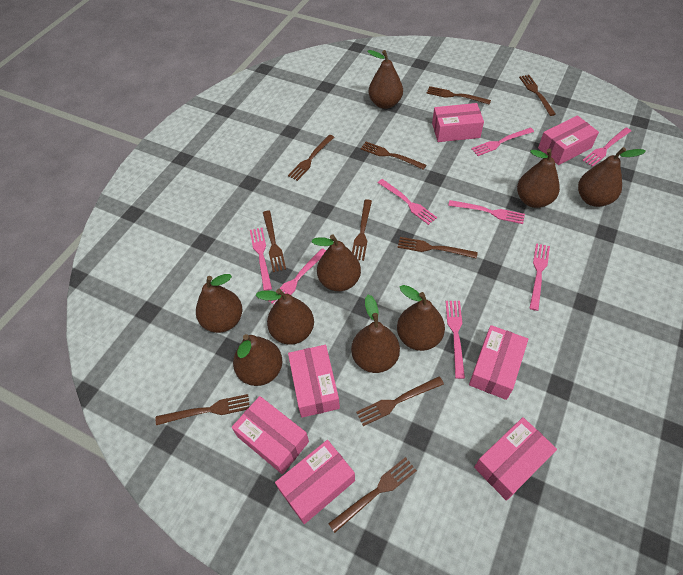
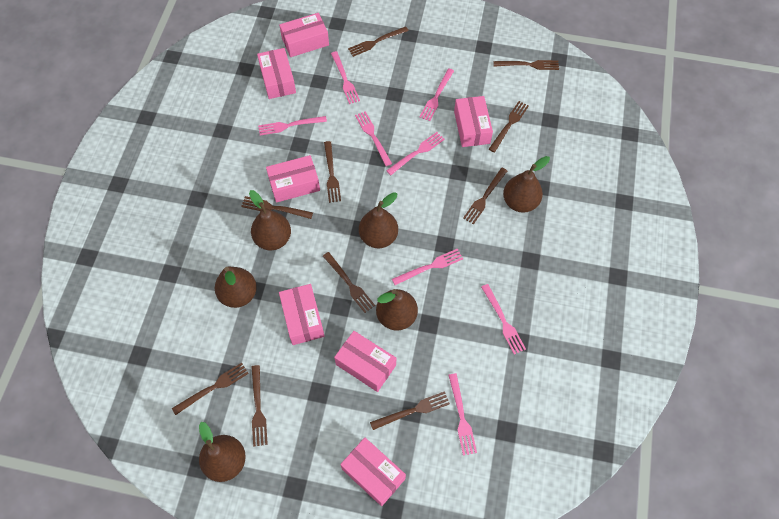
brown pear: [196,274,242,333] [233,334,282,386] [256,289,314,345] [311,235,361,291] [351,295,400,373] [367,50,403,109] [397,285,445,351] [517,149,560,208] [578,147,646,207] = 9 -> [199,422,246,482] [215,266,257,308] [249,190,291,251] [359,192,398,248] [376,289,418,330] [503,156,550,213] = 6

